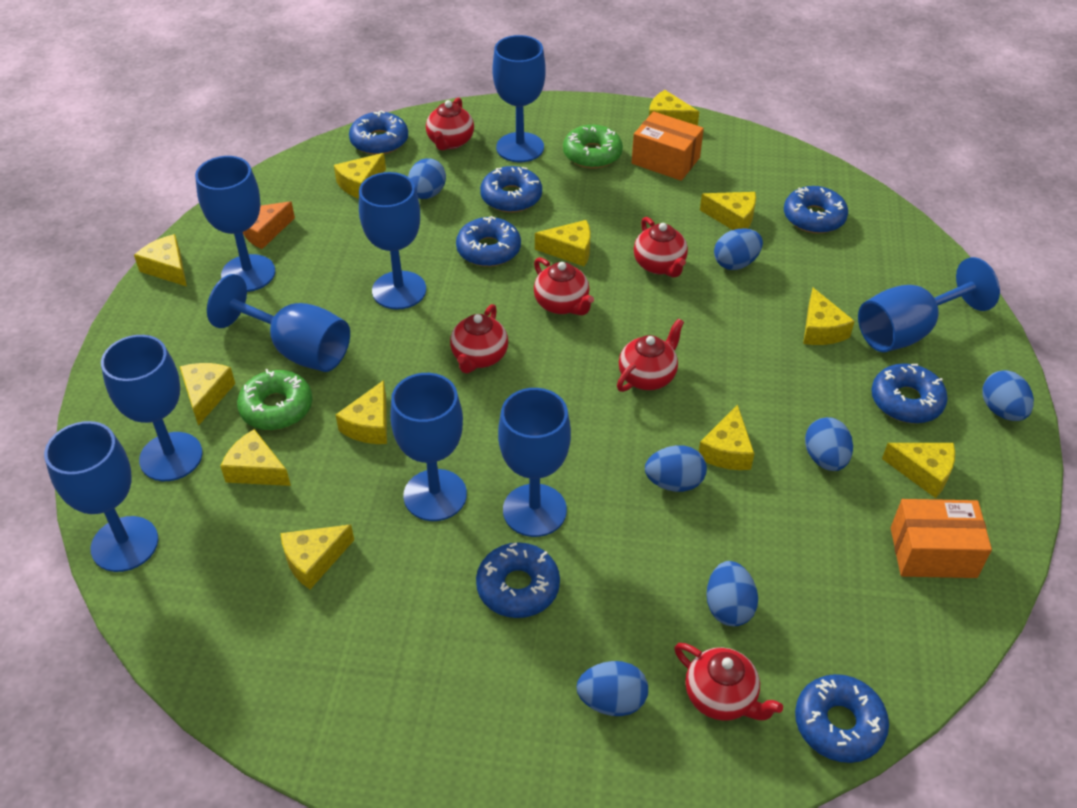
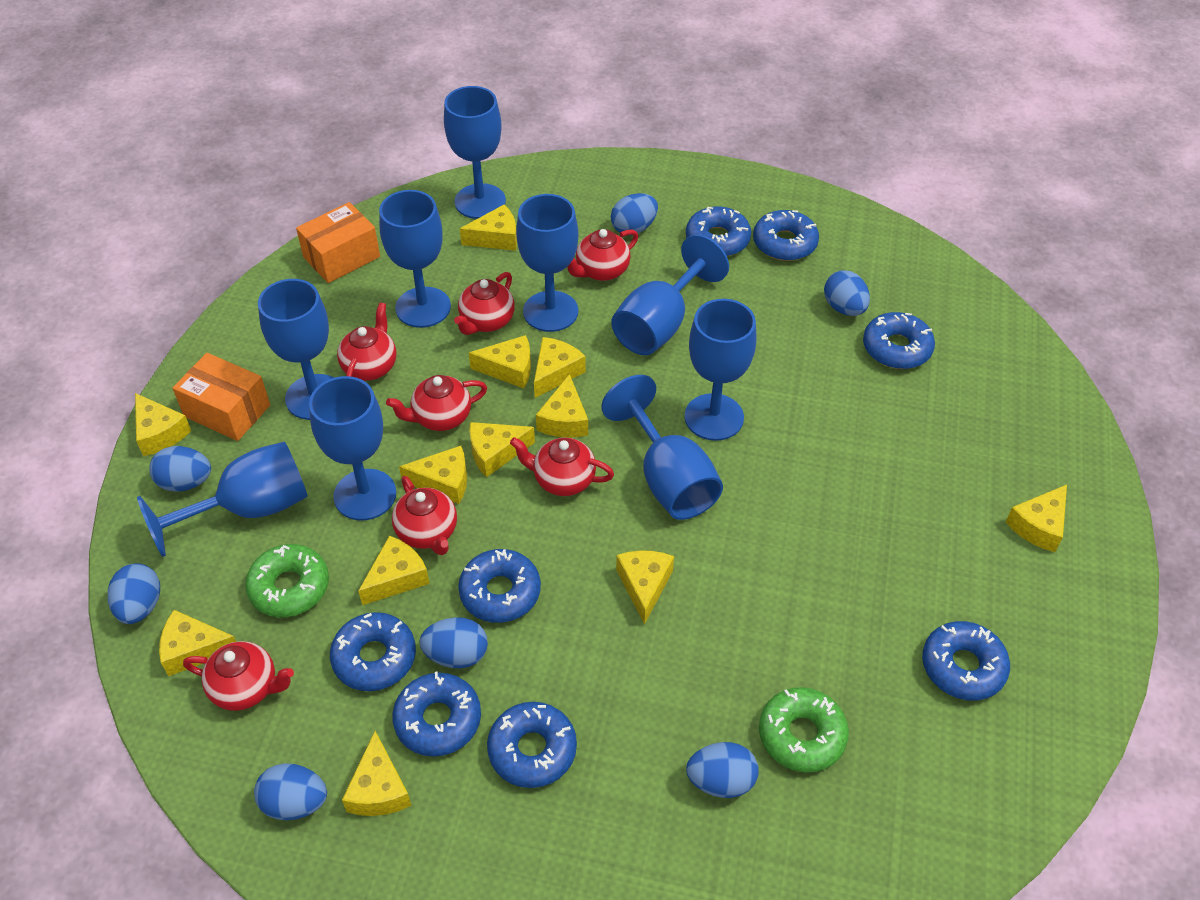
blue donut: [349,111,408,155] [456,216,521,267] [476,542,560,618] [480,166,542,213] [784,186,848,234] [795,674,889,763] [871,363,948,424] = 7 -> [330,612,416,691] [392,671,481,757] [458,549,541,623] [487,702,577,788] [686,206,751,256] [753,210,819,261] [863,312,935,369] [922,621,1010,701] = 8
orange cheese: [243,201,295,249] = 1 -> none = 0
red teapot: [426,98,474,150] [450,304,508,373] [534,257,594,315] [617,318,684,392] [634,217,688,278] [674,643,783,721] = 6 -> [183,641,294,711] [337,302,396,381] [386,375,487,431] [392,476,457,555] [454,272,515,335] [510,437,614,496] [567,229,638,281] = 7

